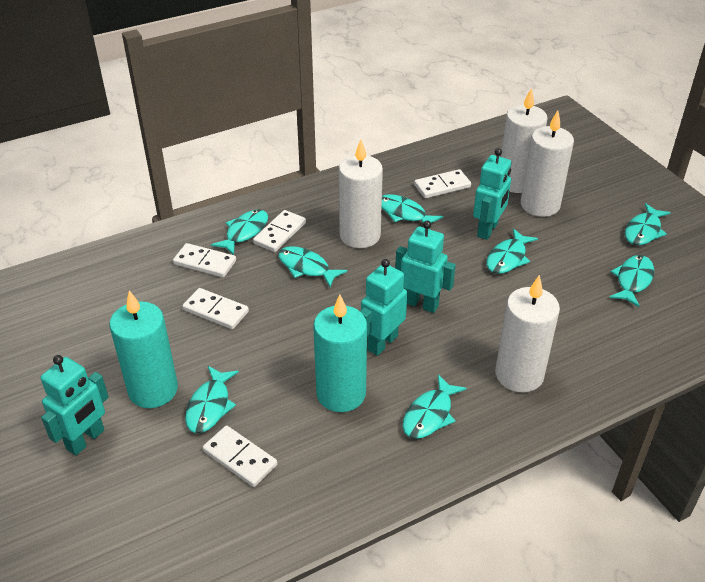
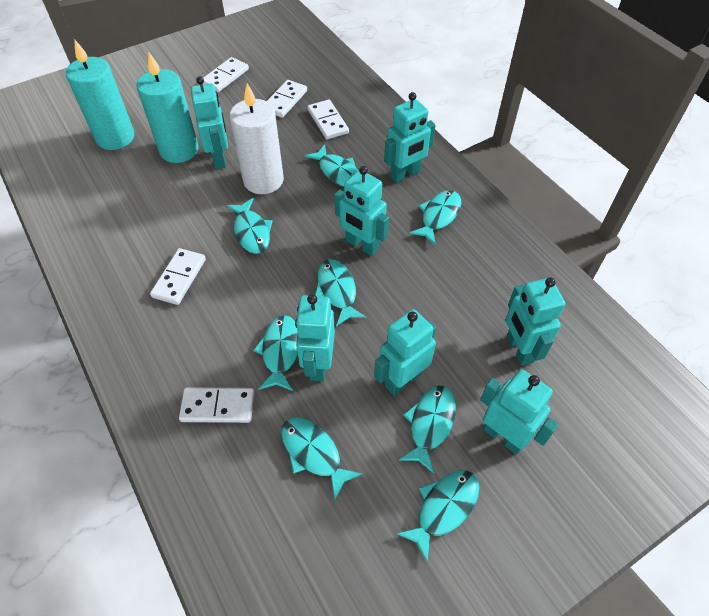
turquoise robot: [40,355,109,455] [360,259,407,356] [395,220,456,313] [473,148,511,240] = 4 -> [191,76,228,169] [295,294,335,381] [334,166,389,256] [374,309,436,395] [384,92,436,183] [480,370,559,454] [506,277,565,366] = 7
white candle: [339,140,383,248] [495,275,560,392] [501,88,548,193] [521,110,574,217] = 4 -> [230,84,284,194] = 1

